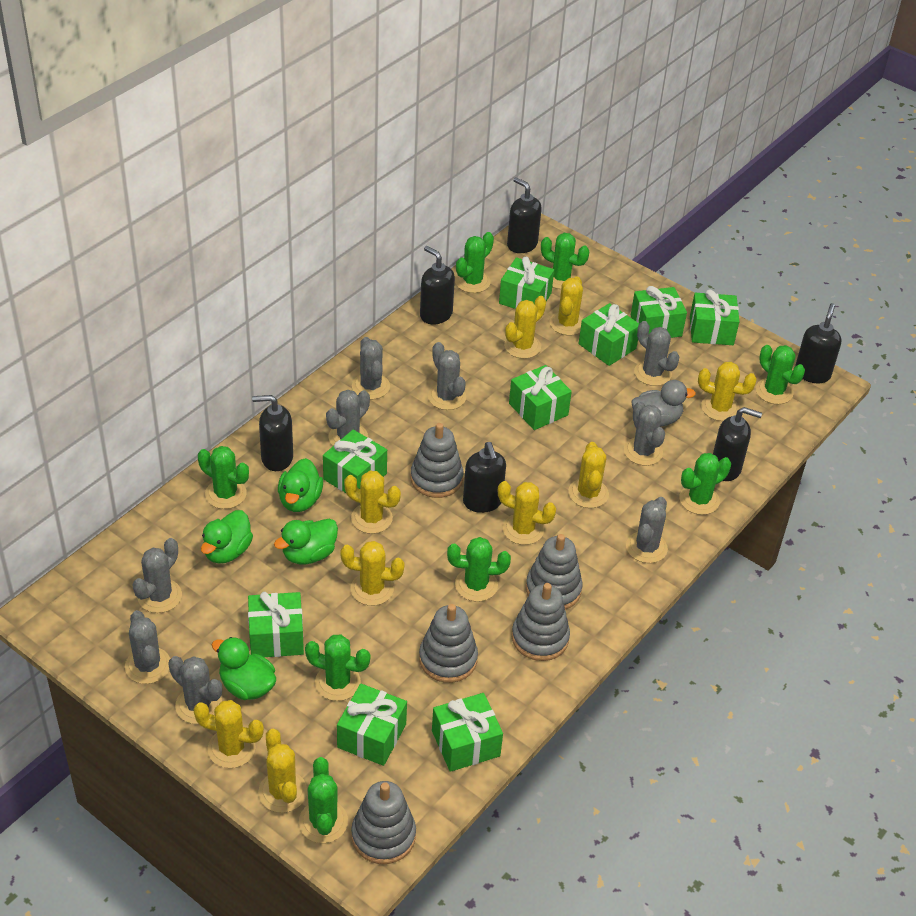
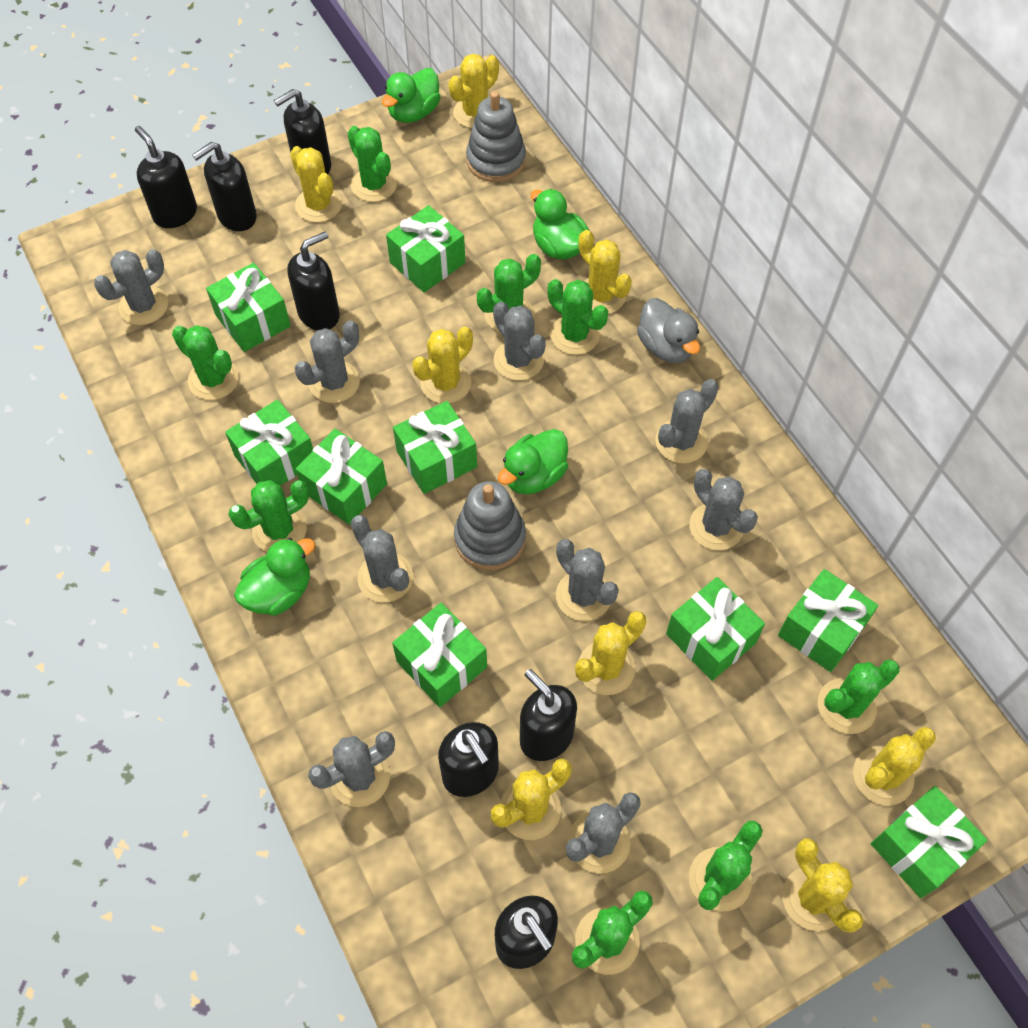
black soap dispenser: [252,395,293,471] [420,246,455,324] [463,442,506,513] [507,177,542,253] [713,407,762,481] [795,303,842,383] = 6 -> [135,126,197,228] [192,142,257,231] [274,89,331,174] [287,232,340,330] [438,722,499,797] [495,896,558,969] [520,669,577,761] = 7
grey stacking toy: [351,781,416,864] [410,423,463,498] [419,604,478,683] [512,583,570,661] [526,534,583,609] = 5 -> [454,481,526,570] [466,91,526,182] = 2
yellow cactus: [193,700,264,768] [258,729,307,813] [340,541,405,606] [344,471,401,534] [498,481,556,545] [504,296,546,359] [550,276,584,336] [568,442,609,508] [698,362,757,421] = 9 -> [290,146,342,223] [412,327,473,403] [448,54,499,128] [491,759,572,840] [575,611,647,695] [578,230,632,314] [782,838,864,933] [853,727,936,805] = 8

